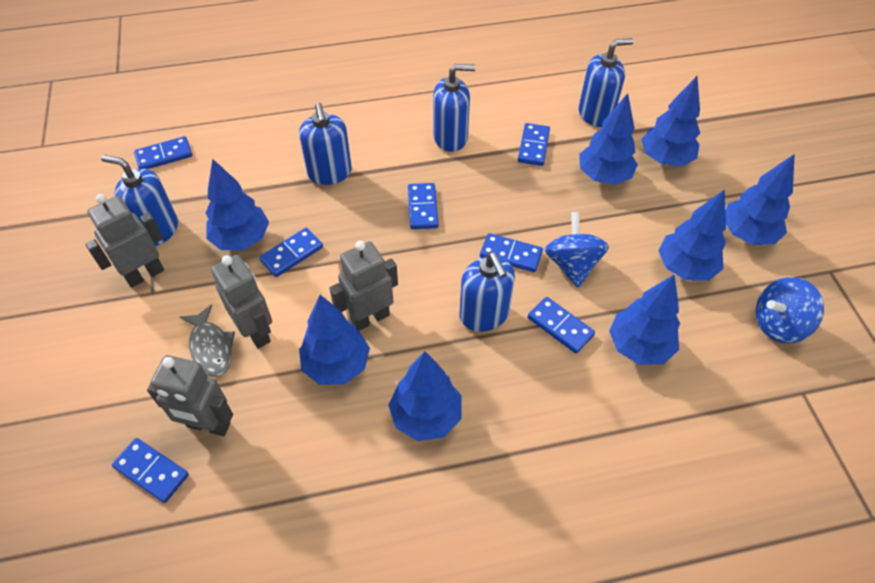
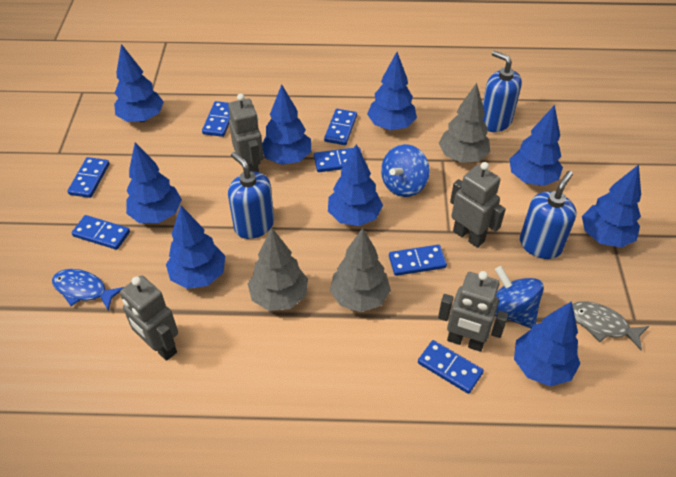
blue fish: none = 0 -> [52,269,124,311] = 1
blue soap dispenser: [101,155,178,246] [299,103,352,185] [433,64,476,152] [459,252,515,332] [579,38,634,127] = 5 -> [228,152,274,239] [483,51,522,132] [520,171,577,259] = 3
blue tree: [206,159,269,250] [299,295,370,385] [388,352,462,441] [579,93,638,185] [609,275,680,365] [641,76,700,166] [658,189,726,281] [725,154,795,245] = 8 -> [114,44,164,122] [126,142,182,223] [166,206,225,289] [262,84,311,165] [328,144,383,226] [367,52,417,130] [509,105,563,186] [514,301,581,386] [582,165,641,247] = 9
grey tree: none = 0 -> [248,227,308,311] [330,228,391,312] [439,83,490,163] = 3

